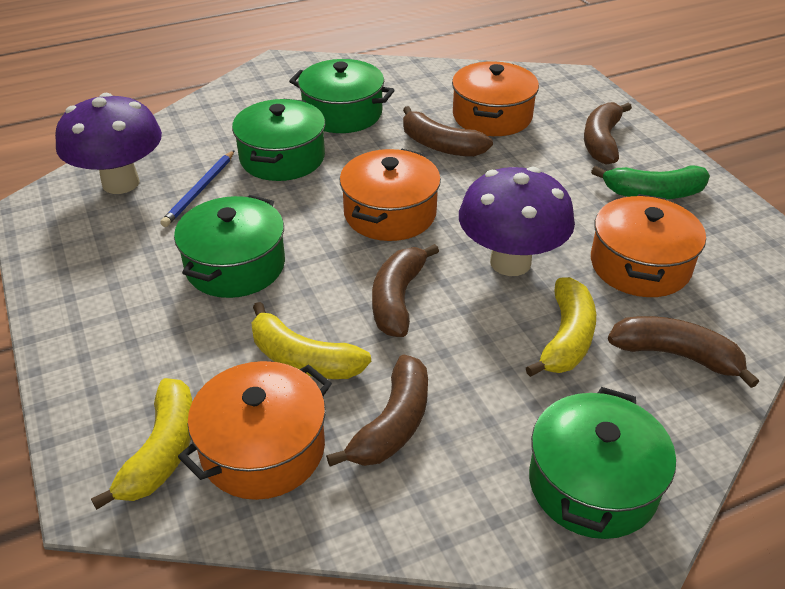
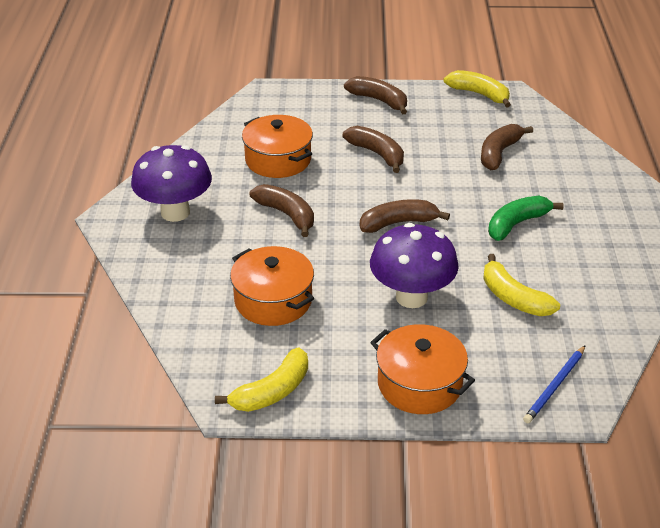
green pot: [174,195,285,298] [232,99,325,181] [289,59,394,133] [529,387,676,539] = 4 -> none = 0
orange pot: [178,361,332,500] [340,149,441,241] [452,61,539,136] [591,194,706,297] = 4 -> [230,246,314,326] [242,115,313,178] [370,324,475,414] = 3

